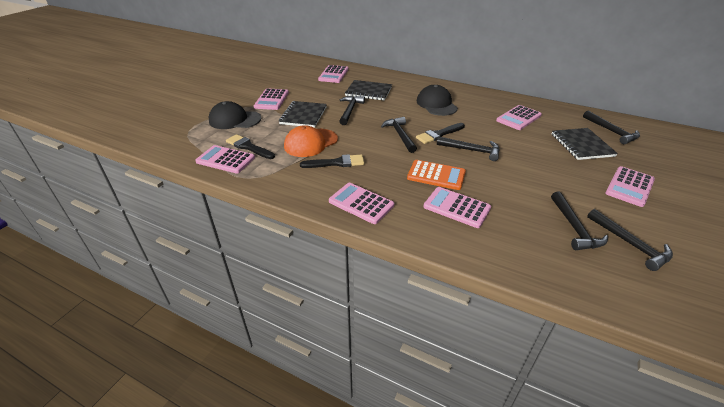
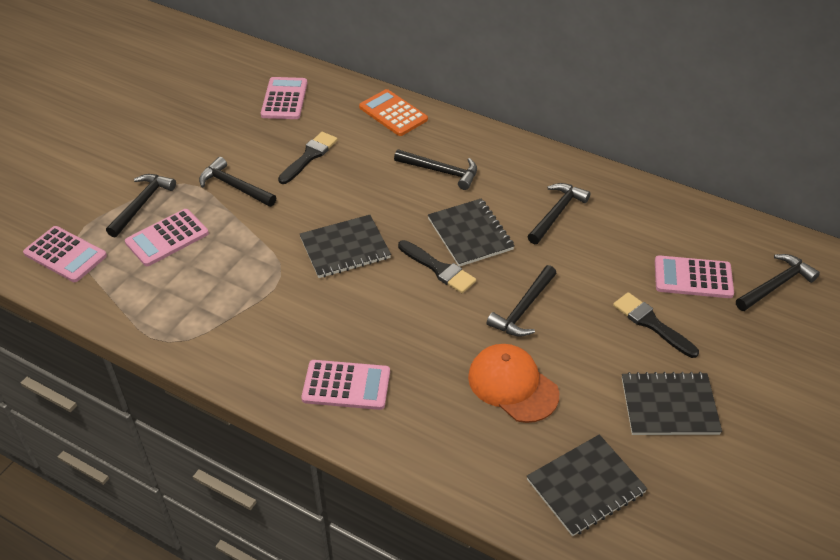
black cap: [209,101,261,129] [417,85,458,116] = 2 -> none = 0
black notebook: [279,101,327,128] [345,80,392,101] [552,128,618,160] = 3 -> [299,215,391,278] [428,199,515,267] [527,434,648,536] [622,372,722,435] = 4
pink calculator: [195,145,255,173] [254,88,289,110] [318,65,349,83] [329,183,394,224] [424,187,491,228] [496,105,542,130] [605,166,655,207] = 7 -> [23,226,107,282] [125,209,209,266] [261,77,307,119] [301,360,390,410] [655,255,734,298] = 5

